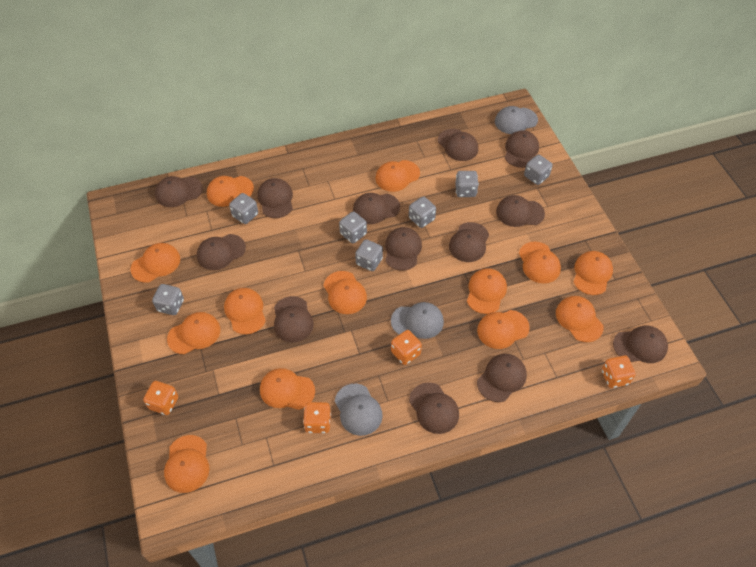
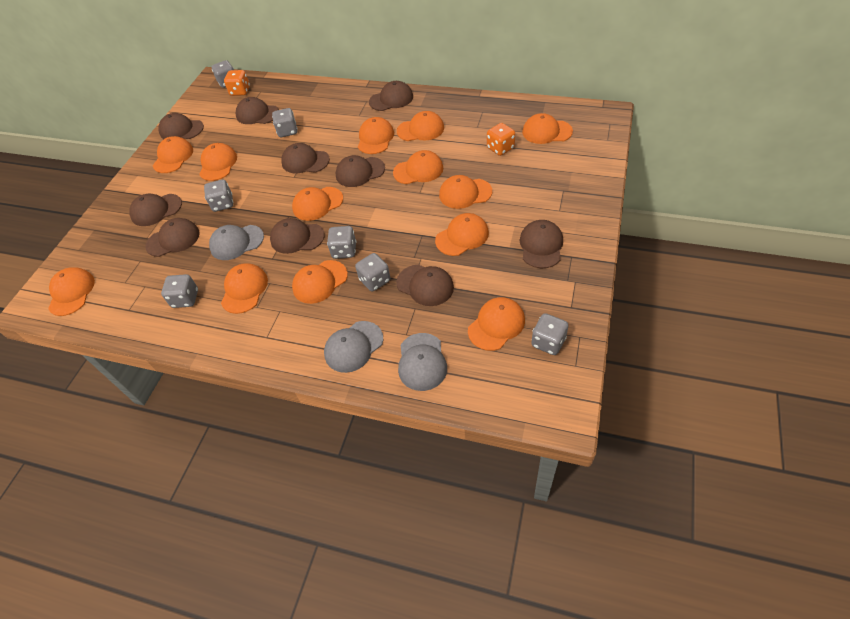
brown cap: [155,176,203,207] [197,234,246,270] [258,178,293,218] [274,296,314,342] [353,193,400,224] [385,227,422,271] [409,382,459,434] [438,129,478,161] [449,222,489,262] [477,354,527,402] [496,195,545,227] [505,130,539,168] [613,326,668,363] = 13 -> [129,193,182,226] [145,218,200,257] [158,113,204,139] [236,97,279,124] [270,218,325,254] [281,143,330,173] [336,155,385,187] [369,81,413,111] [396,265,454,306] [520,220,563,268] = 10
orange dice: [143,381,178,415] [303,402,331,433] [391,330,422,365] [602,355,636,388] = 4 -> [224,70,250,96] [487,123,515,156] = 2

